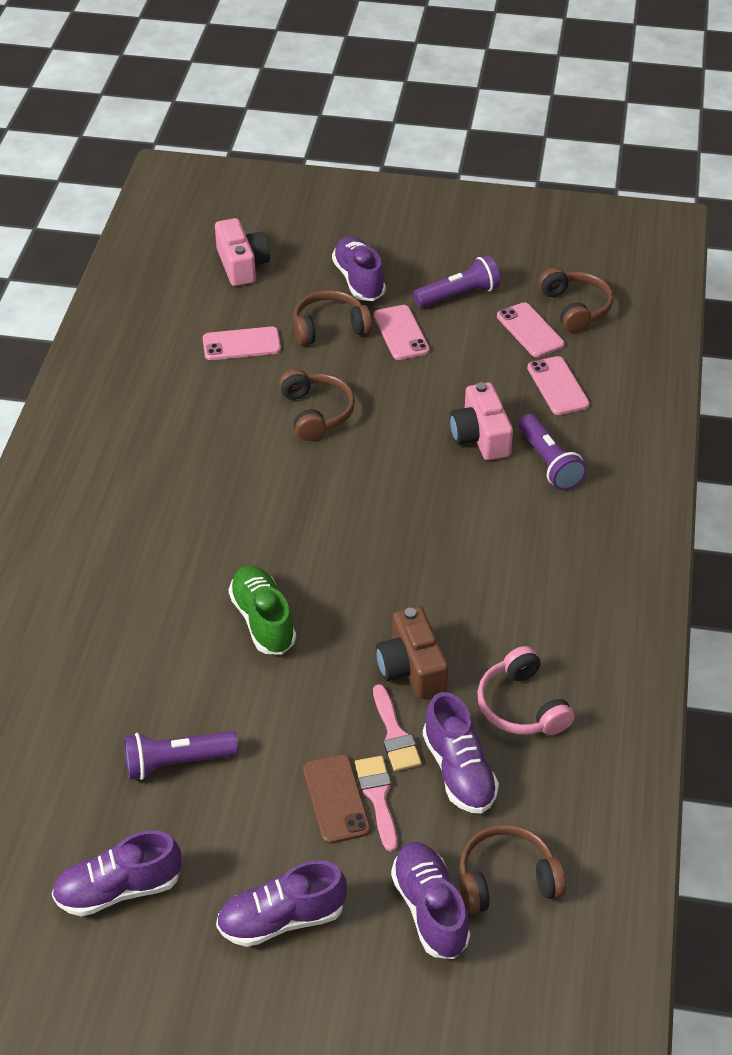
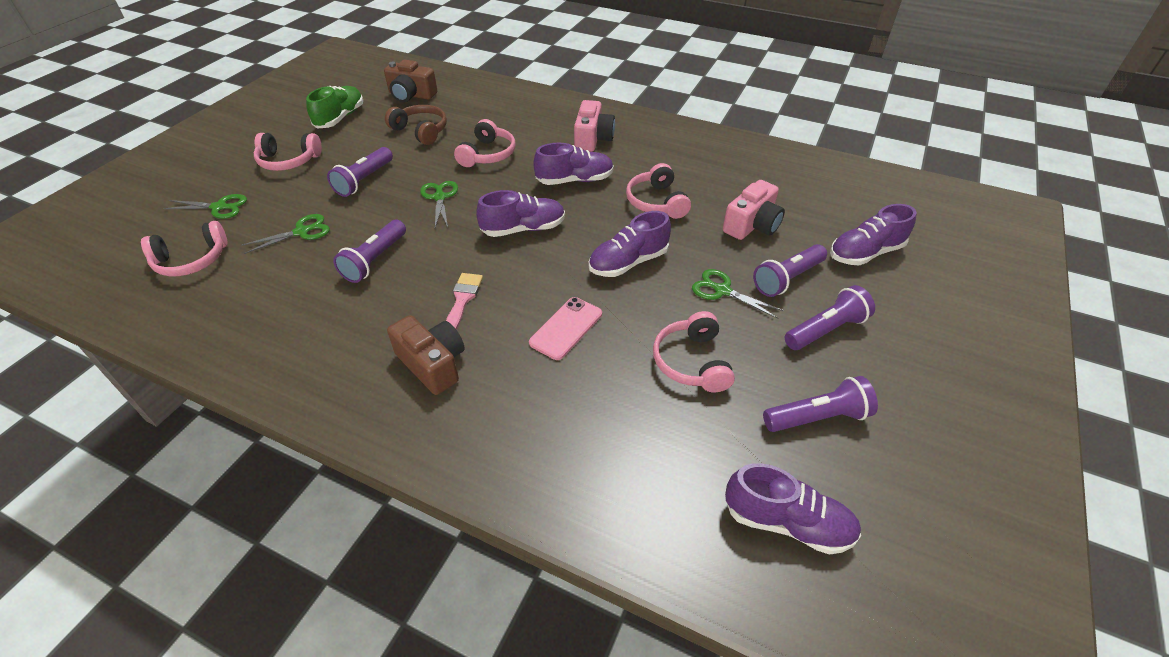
brown camera: [376,606,448,699] = 1 -> [384,60,437,102] [387,315,465,395] = 2
brown headphones: [279,369,355,441] [293,290,372,346] [459,824,566,914] [538,267,613,333] = 4 -> [385,105,447,145] = 1
brown phone: [303,754,371,844] = 1 -> none = 0
green scissors: none = 0 -> [163,194,247,219] [241,214,330,254] [420,181,458,228] [692,269,784,319] = 4
pink brush: [355,756,398,852] [373,684,422,771] = 2 -> [446,273,483,330] = 1
pink headphones: [477,646,574,735] = 1 -> [141,221,227,276] [254,133,322,171] [454,119,515,167] [626,163,691,219] [653,311,735,392] = 5
pink phone: [203,326,281,360] [374,305,430,360] [497,302,565,357] [527,356,590,415] = 4 -> [529,297,602,360] = 1
purple flashlight: [124,731,239,780] [413,255,500,308] [518,414,587,490] = 3 -> [327,147,393,197] [333,220,406,283] [753,244,827,297] [763,376,878,432] [785,285,875,350] = 5

